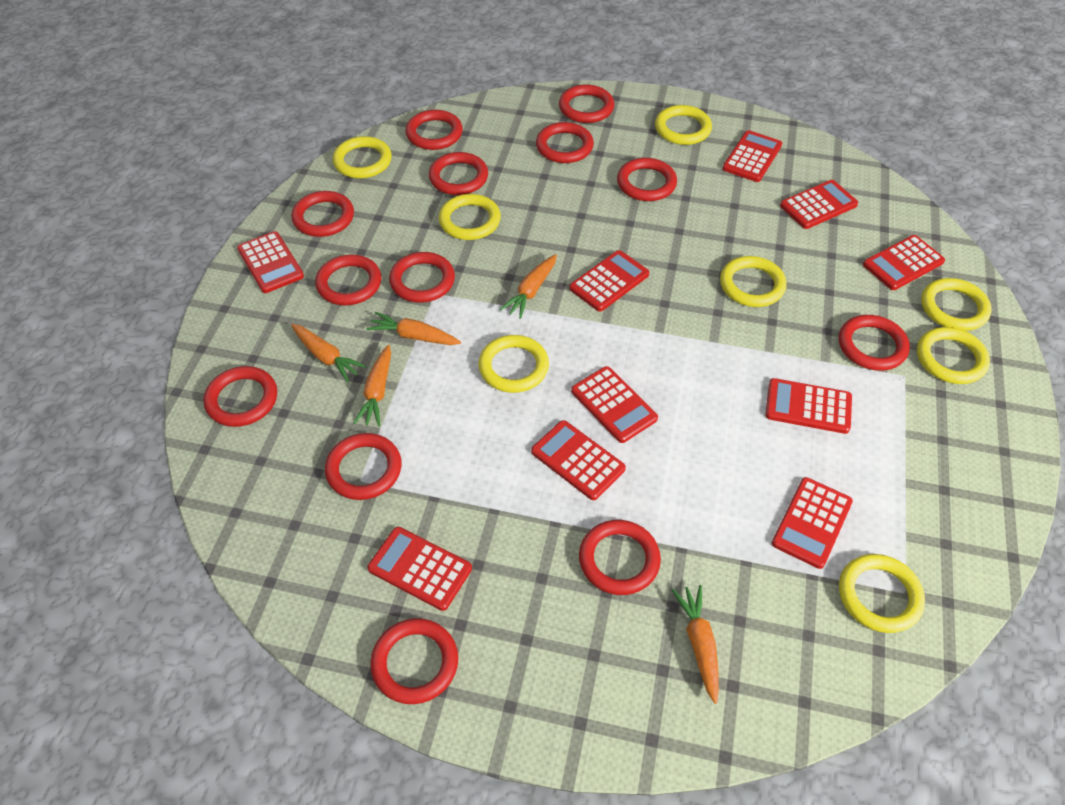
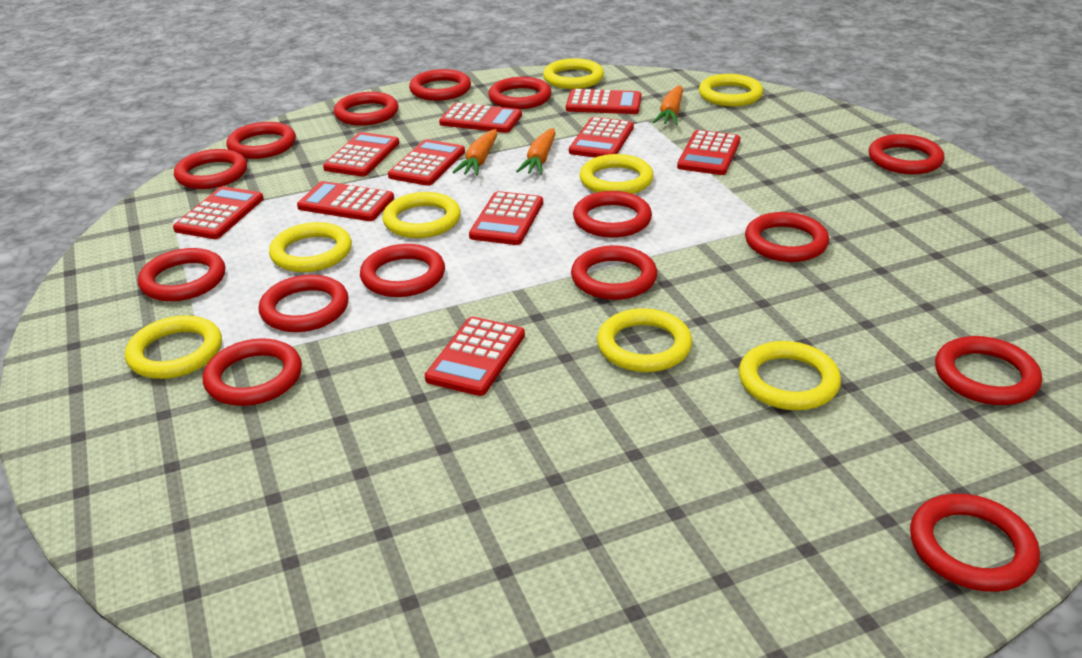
orange carrot: [291,324,366,382] [354,345,391,426] [366,312,461,345] [500,254,557,319] [672,585,719,704] = 5 -> [453,129,497,176] [516,128,556,175] [653,85,683,125] = 3
red ring: [204,366,277,427] [291,191,354,237] [315,255,381,306] [325,433,402,500] [370,618,458,704] [389,252,455,303] [406,110,463,150] [429,152,488,195] [536,122,594,163] [559,84,614,123] [579,520,661,595] [617,158,677,201] [839,315,910,371] = 13 -> [138,248,225,301] [174,149,247,189] [203,338,302,406] [227,122,296,159] [259,275,349,332] [334,92,398,126] [360,244,445,297] [409,69,471,101] [488,77,552,109] [571,245,657,300] [573,191,652,238] [745,212,829,262] [868,134,944,174] [910,494,1040,592] [935,336,1042,405] = 15

